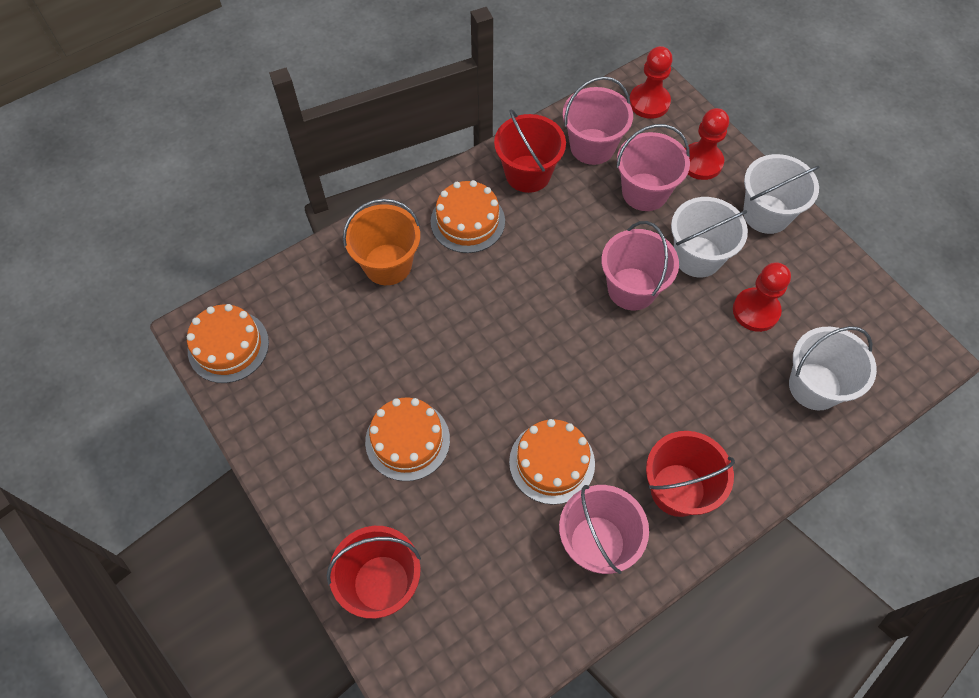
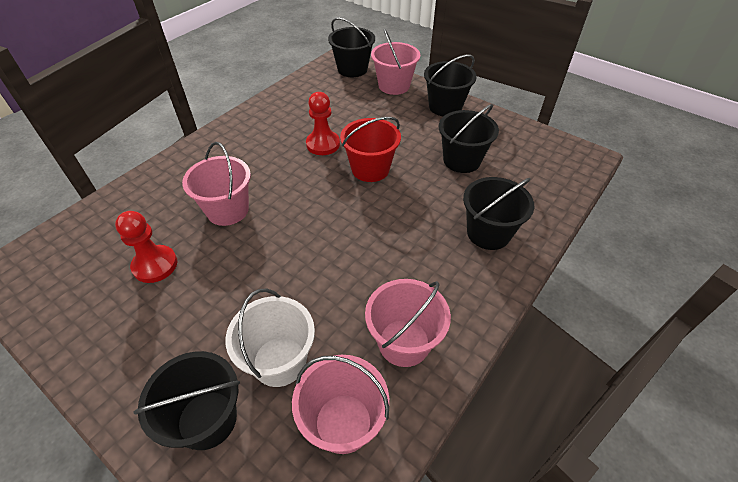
black bucket: none = 0 -> [133,351,240,450] [328,17,375,77] [424,54,477,116] [439,104,499,173] [463,177,534,250] = 5
orange bucket: [343,199,420,285] = 1 -> none = 0
orange cake: [187,304,269,383] [365,397,450,481] [431,180,505,253] [509,419,595,505] = 4 -> none = 0
red bucket: [326,526,421,619] [494,109,566,193] [646,431,735,517] = 3 -> [340,117,401,182] = 1
red pawn: [630,46,673,119] [685,108,729,180] [733,262,791,332] = 3 -> [115,211,177,283] [306,92,340,155] = 2
white bucket: [671,197,748,278] [743,154,819,234] [789,326,877,410] = 3 -> [225,288,315,387] = 1

